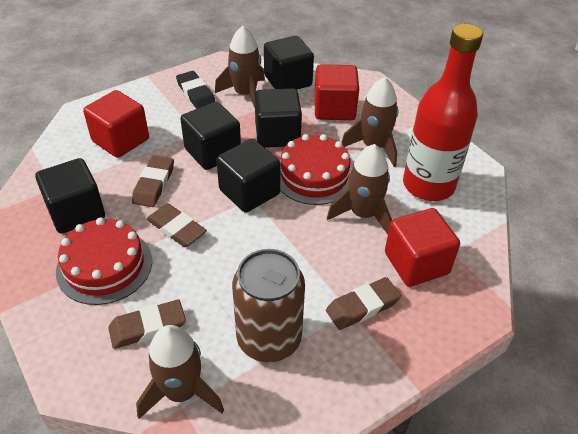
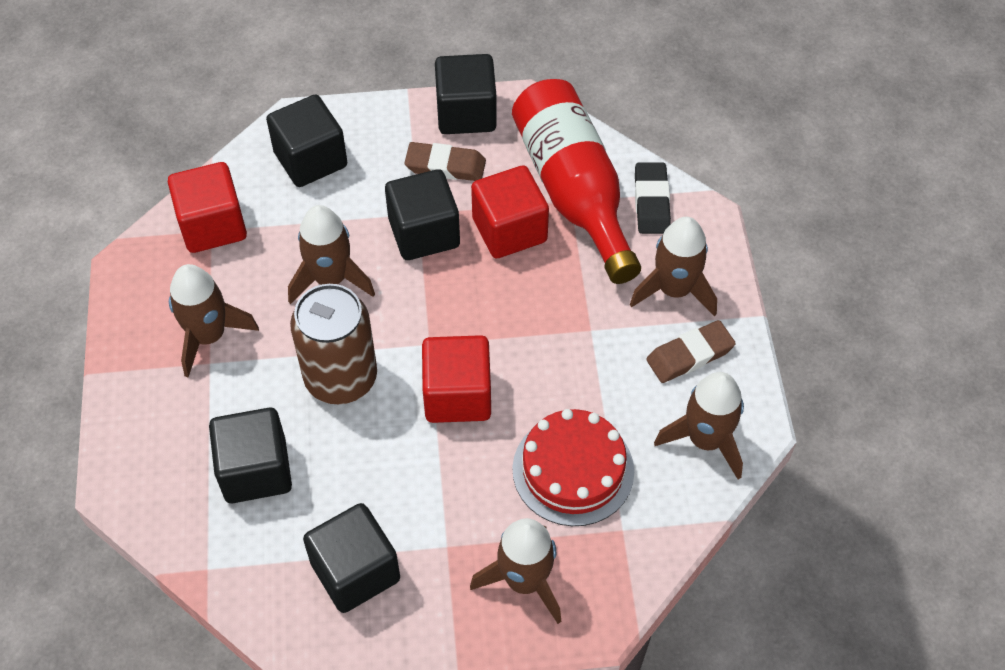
brown eraser: [108,299,186,349] [132,155,174,207] [146,203,207,247] [326,277,401,330] = 4 -> [405,142,486,181] [646,320,736,383] = 2
brown rocket: [136,325,224,419] [215,26,265,108] [327,144,392,234] [342,77,398,167] = 4 -> [169,264,259,377] [288,205,375,304] [470,518,561,624] [630,217,717,317] [654,372,744,480] = 5
red cake: [56,218,152,305] [279,134,353,205] = 2 -> [512,409,634,526] = 1

